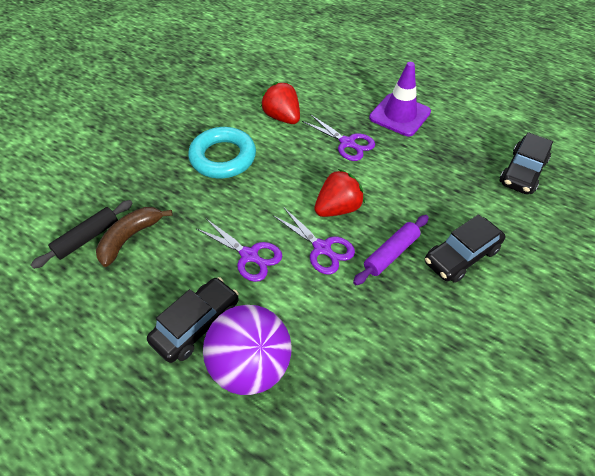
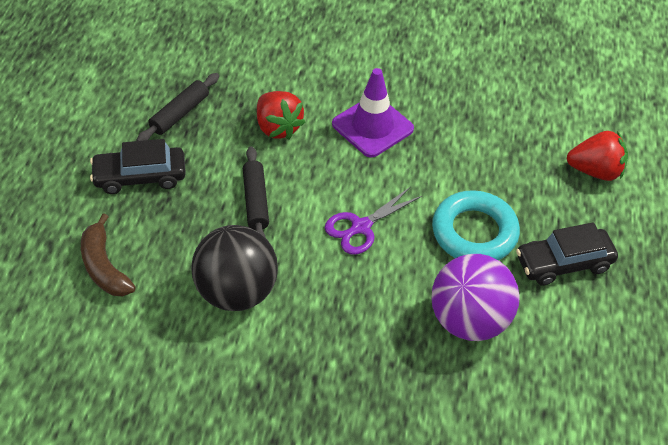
black ball: none = 0 -> [191,225,278,311] = 1
black car: [147,277,239,363] [425,214,505,283] [499,132,553,194] = 3 -> [90,139,186,194] [516,222,618,286] = 2
black rolling pin: [31,200,133,269] = 1 -> [137,73,219,141] [243,146,269,238] = 2
purple rolling pin: [353,215,429,285] = 1 -> none = 0
purple scissors: [197,219,282,282] [273,207,355,275] [302,114,375,161] = 3 -> [325,187,422,255] = 1

